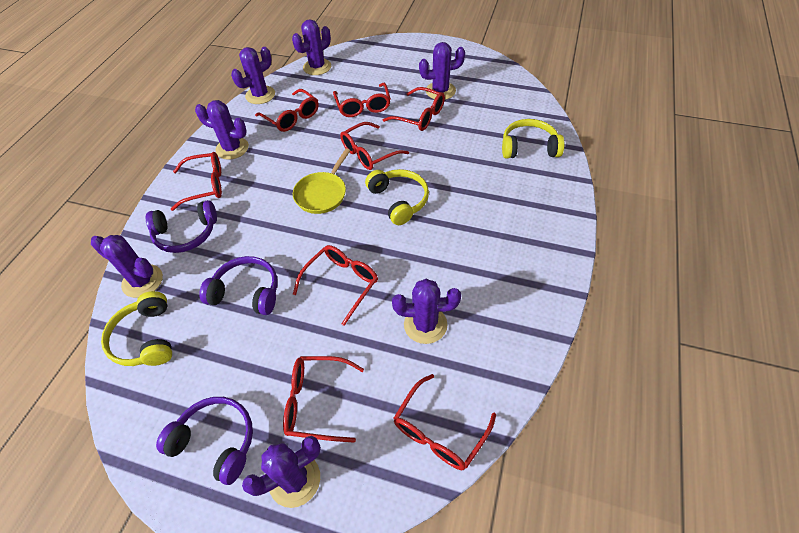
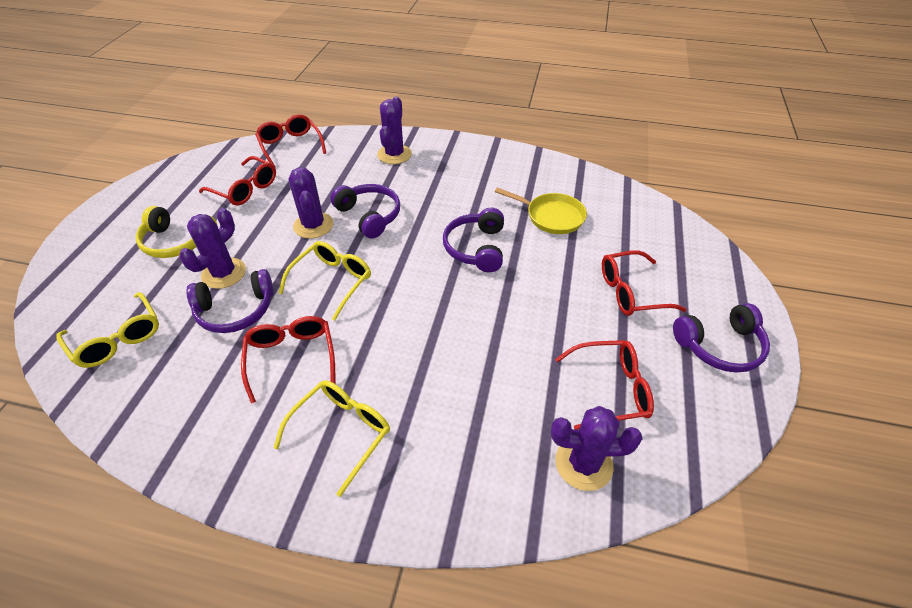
purple cactus: [91,235,163,298] [195,100,249,160] [231,47,275,104] [242,436,321,508] [292,19,331,75] [392,279,461,344] [419,42,465,100] = 7 -> [179,208,246,289] [289,167,333,239] [377,97,412,164] [551,406,643,491] = 4
purple headphones: [146,200,217,253] [156,397,253,485] [199,256,278,315] = 3 -> [186,269,274,333] [330,184,400,239] [443,208,504,272] [673,303,770,373] = 4
red glasses: [171,152,222,211] [255,89,319,132] [283,356,364,443] [293,245,378,326] [333,83,391,117] [340,122,409,170] [383,87,445,131] [393,374,496,470] = 8 -> [199,156,276,206] [241,316,335,403] [255,114,326,167] [555,340,654,430] [602,250,687,316] = 5
yellow glasses: none = 0 -> [56,292,159,368] [274,380,390,497] [279,241,371,321] = 3
yellow headphones: [101,291,172,366] [365,169,429,225] [502,119,564,159] = 3 -> [136,206,217,258] = 1

